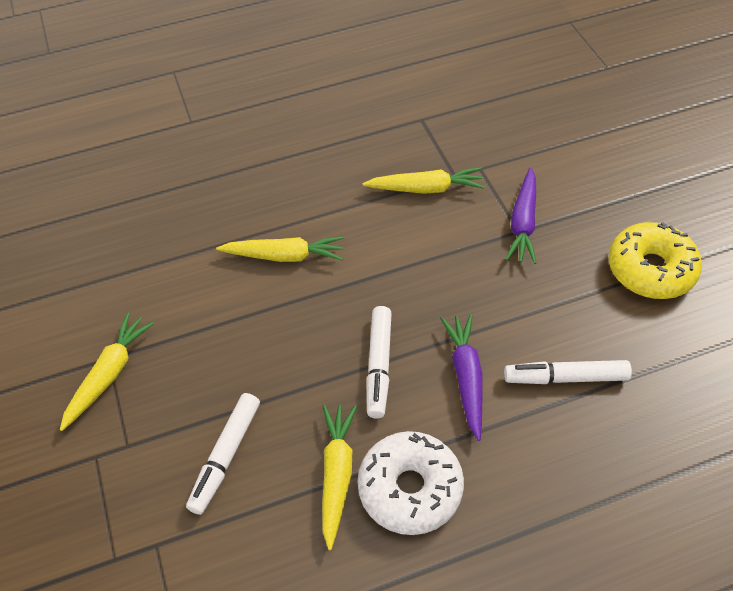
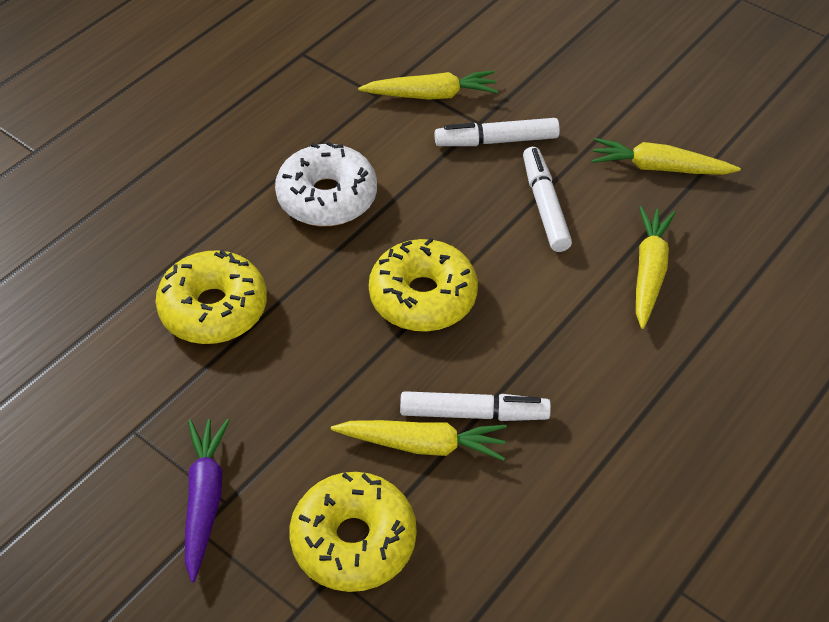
purple carrot: [440,314,482,441] [505,168,536,264] = 2 -> [185,419,230,582] = 1
yellow donut: [608,222,702,299] = 1 -> [156,250,267,344] [289,472,417,592] [369,238,478,332] = 3

